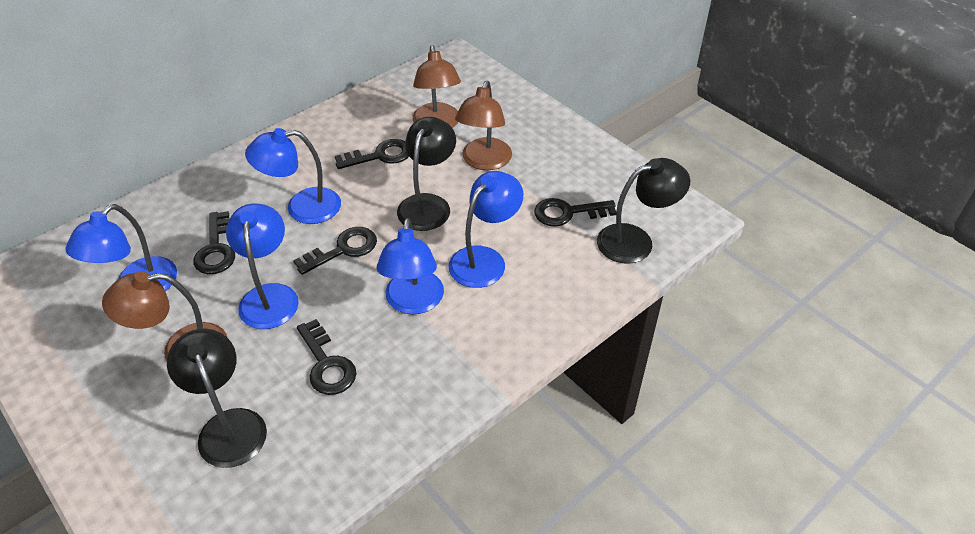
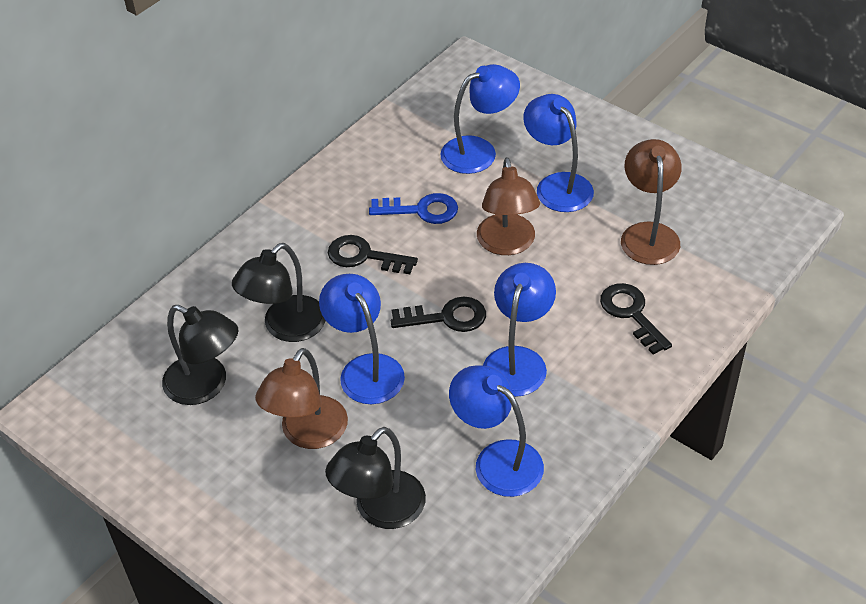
black key: [193,211,235,274] [293,227,377,275] [297,319,357,395] [335,139,409,169] [534,198,616,227] = 5 -> [328,235,418,274] [391,297,486,332] [600,283,672,355] = 3
blue key: none = 0 -> [369,193,458,224] = 1

